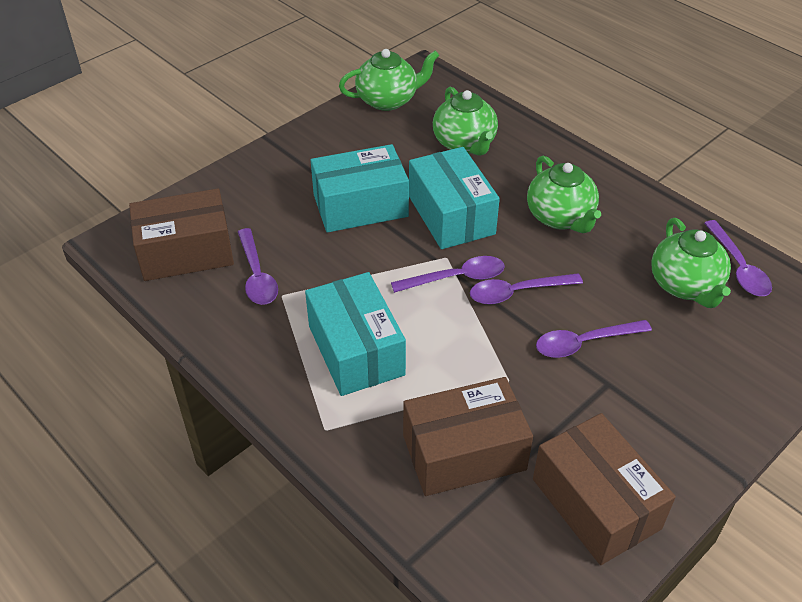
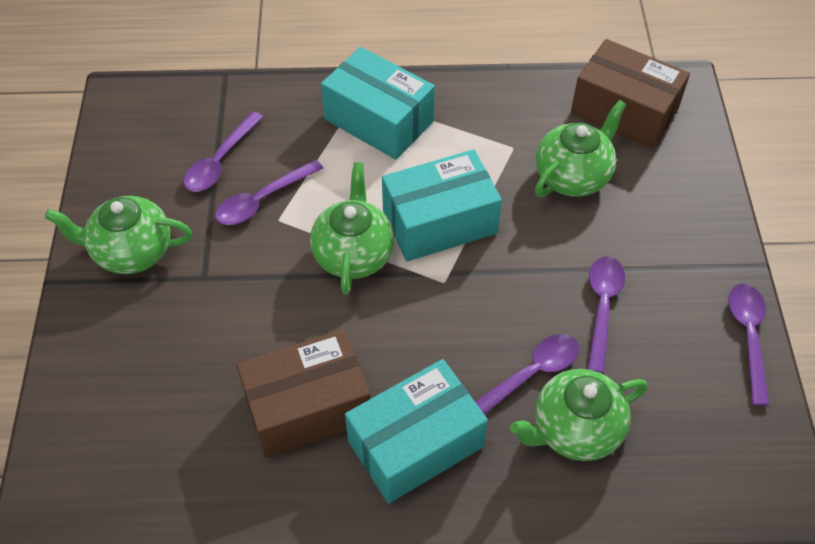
brown box: [129,188,234,281] [403,377,533,496] [533,413,676,565] = 3 -> [236,329,371,458] [571,39,690,149] = 2

